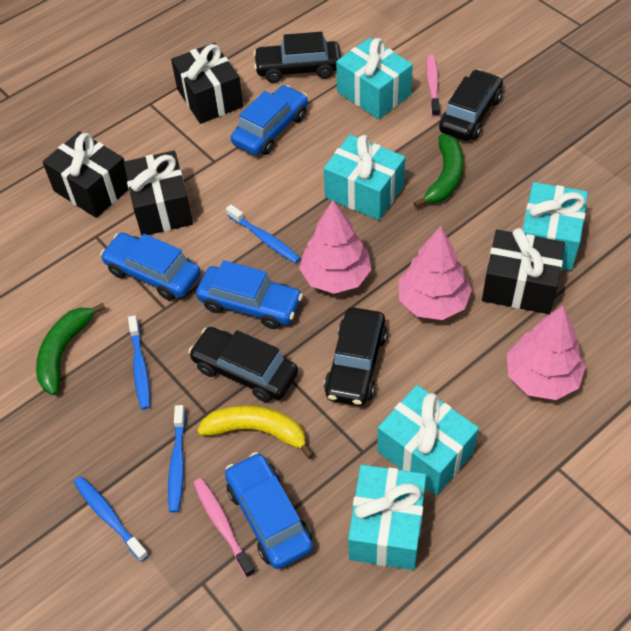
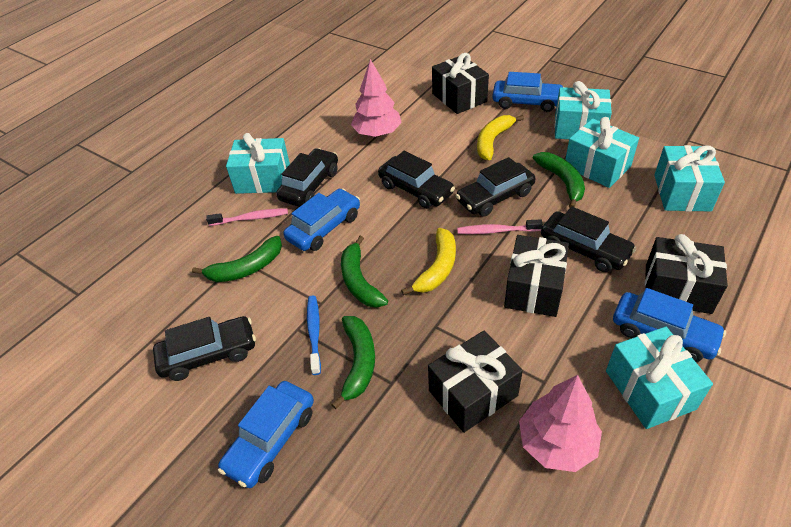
black car: [188,327,298,402] [253,32,341,83] [324,308,387,406] [439,69,503,141] = 4 -> [153,316,256,381] [276,148,338,207] [378,151,455,209] [456,157,536,217] [541,206,636,272] = 5
blue toothbrush: [74,476,149,562] [128,315,150,410] [168,405,186,513] [226,204,301,264] = 4 -> [307,296,321,375] = 1
green banana: [36,303,105,395] [413,134,464,207] = 2 -> [192,236,282,282] [331,316,375,409] [341,236,388,308] [533,152,585,208] = 4
pink tree: [299,200,372,294] [399,226,472,320] [507,306,586,400] = 3 -> [351,59,402,137] [519,375,602,472] = 2
yellow banana: [197,405,314,459] = 1 -> [401,228,456,295] [477,115,524,160] = 2

